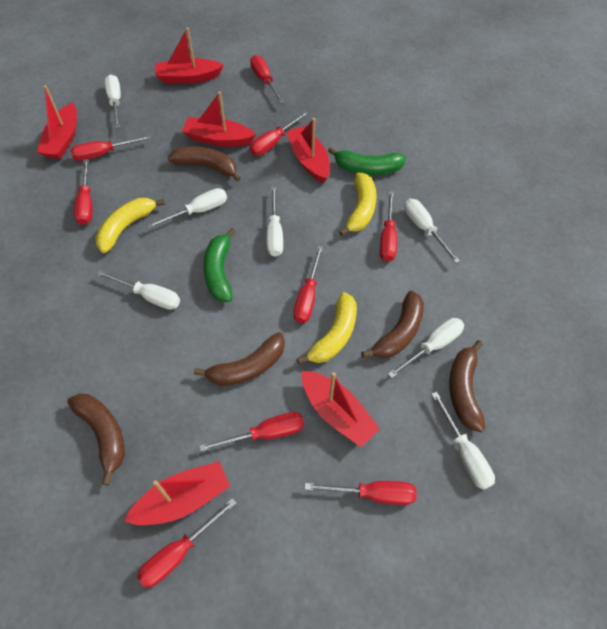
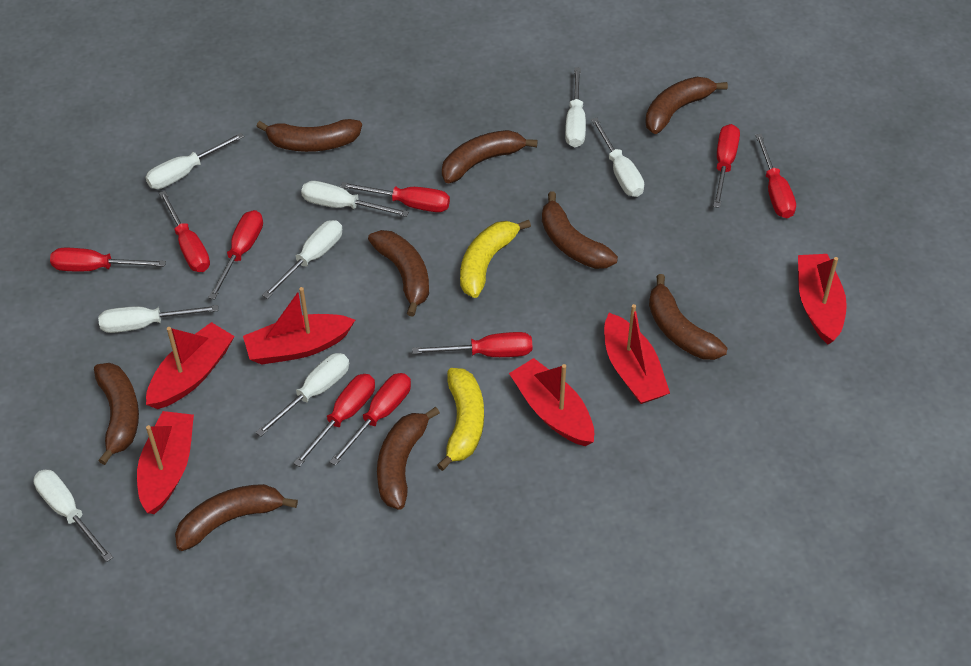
brown banana: [67,394,125,485] [168,146,241,182] [194,332,285,386] [361,290,424,358] [449,340,486,432] = 5 -> [94,363,139,465] [175,484,298,551] [256,119,362,152] [368,230,429,317] [377,407,440,510] [442,130,538,183] [542,192,618,269] [645,77,728,134] [649,274,728,360] = 9
green banana: [203,228,236,302] [328,147,406,175] = 2 -> none = 0
white screwdriver: [97,270,180,310] [105,75,121,129] [147,188,227,229] [267,187,283,257] [388,318,464,378] [404,199,460,263] [431,392,495,490] = 7 -> [33,470,113,562] [98,305,218,333] [145,133,244,189] [256,353,349,437] [262,220,342,299] [301,181,409,217] [565,67,586,147] [591,118,644,197] = 8
yellow banana: [95,198,165,253] [297,292,357,364] [339,172,377,236] = 3 -> [437,368,484,471] [460,220,531,298] = 2

